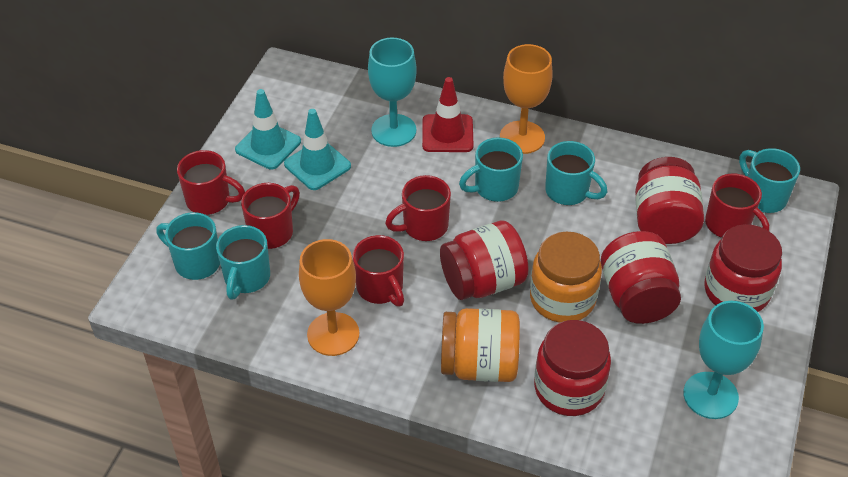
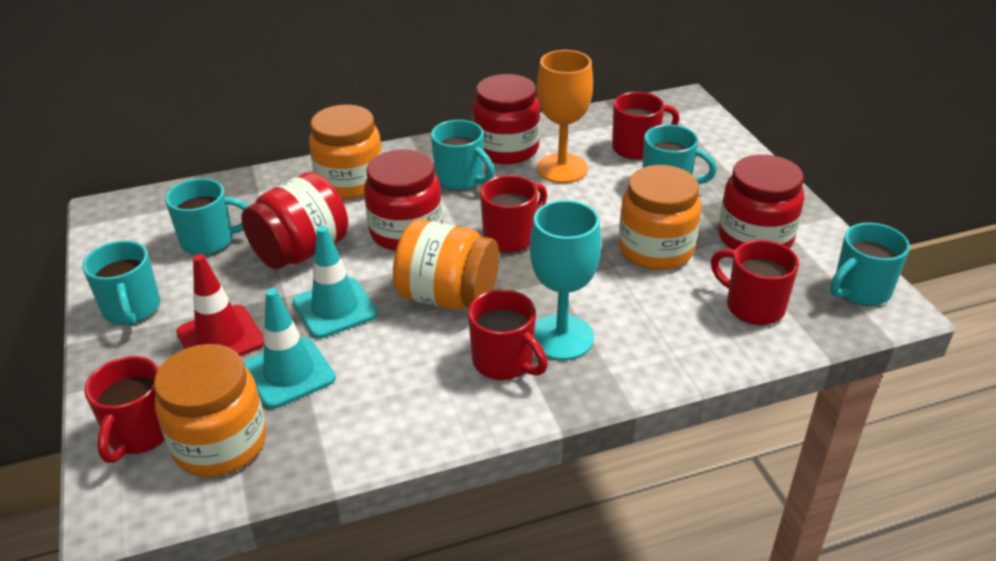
orange goblet: [299,239,359,356] [500,44,553,154] = 2 -> [537,50,593,183] = 1
orange jar: [441,308,520,382] [530,232,602,323] = 2 -> [154,344,266,477] [309,105,382,199] [393,219,499,310] [619,165,701,270] = 4
red jar: [440,220,529,300] [534,320,611,416] [601,231,681,324] [635,157,704,244] [704,224,782,312] = 5 -> [241,172,348,269] [364,149,443,251] [473,74,540,164] [718,154,804,250] = 4
turquoise goblet: [368,37,417,147] [683,301,764,419] = 2 -> [530,200,601,360] = 1

